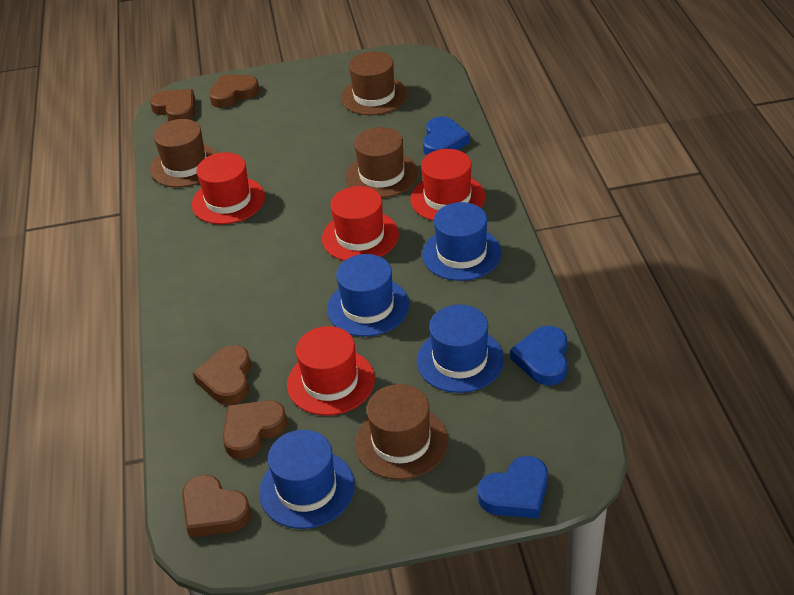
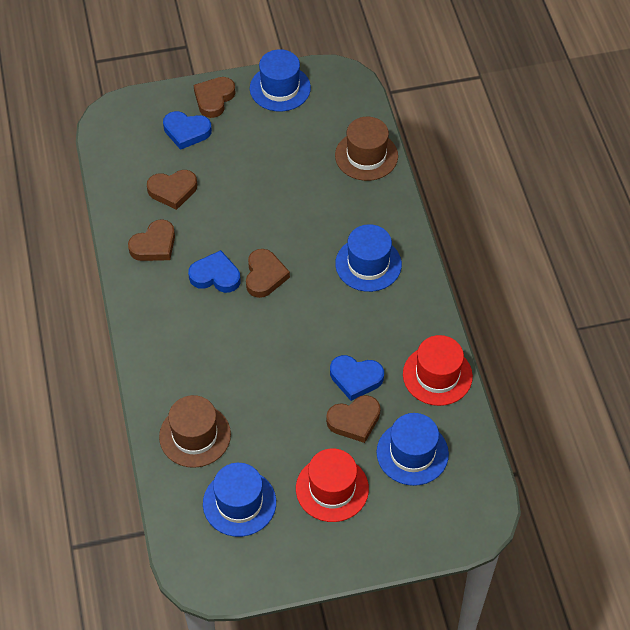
brown hat: [150,119,218,188] [341,51,408,115] [346,127,418,198] [355,384,448,480] = 4 -> [159,395,231,468] [335,117,398,181] = 2
red hat: [192,152,265,224] [287,326,375,416] [322,186,399,261] [410,149,486,221] = 4 -> [296,448,369,522] [403,335,473,406] = 2

